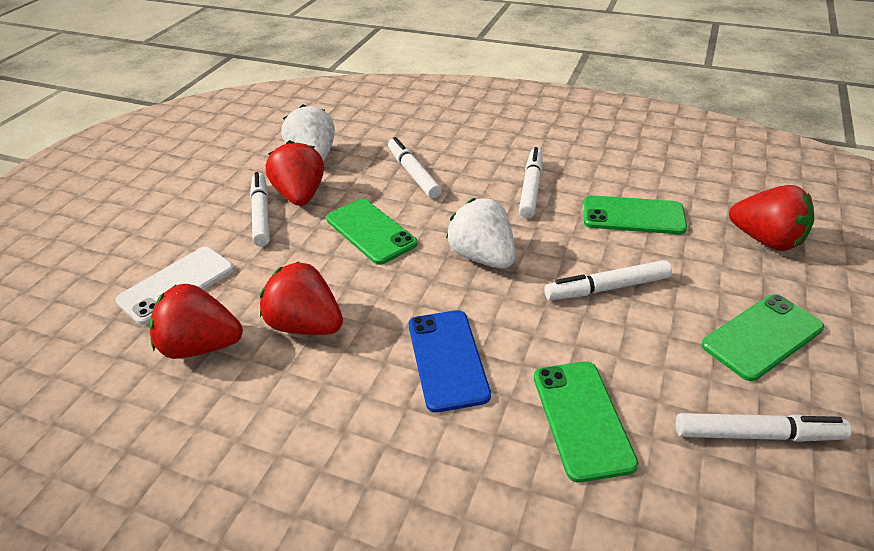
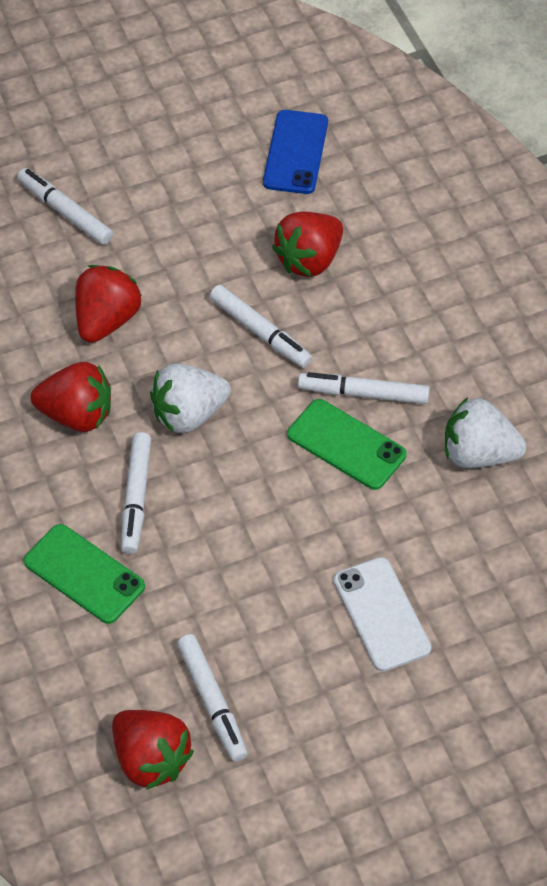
green phone: [326,199,417,265] [534,361,638,483] [584,195,687,234] [701,294,824,381] = 4 -> [24,524,145,624] [287,399,406,490] = 2

